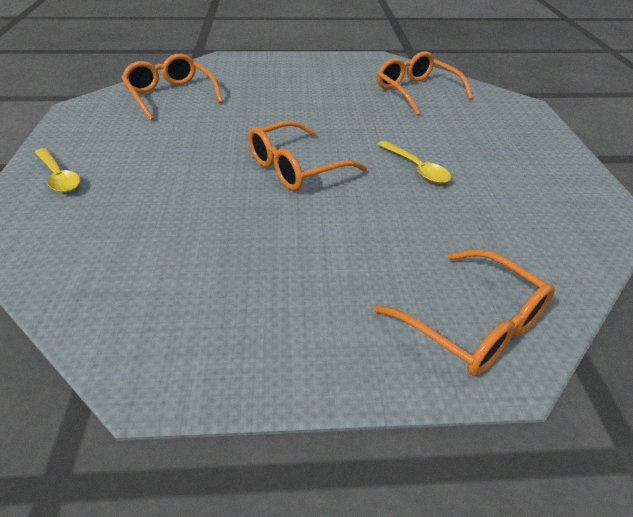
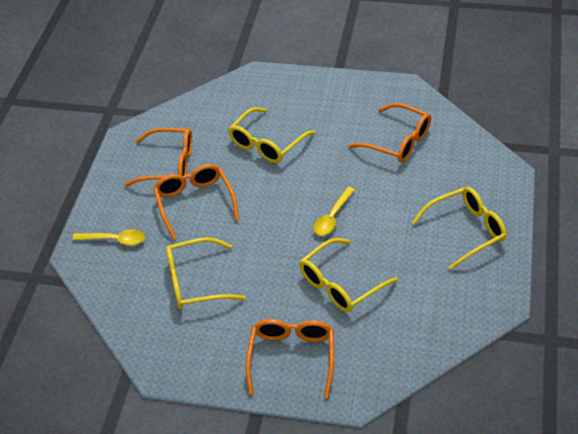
yellow glasses: none = 0 -> [166,237,246,309] [228,107,315,163] [299,238,398,312] [412,187,506,269] = 4

